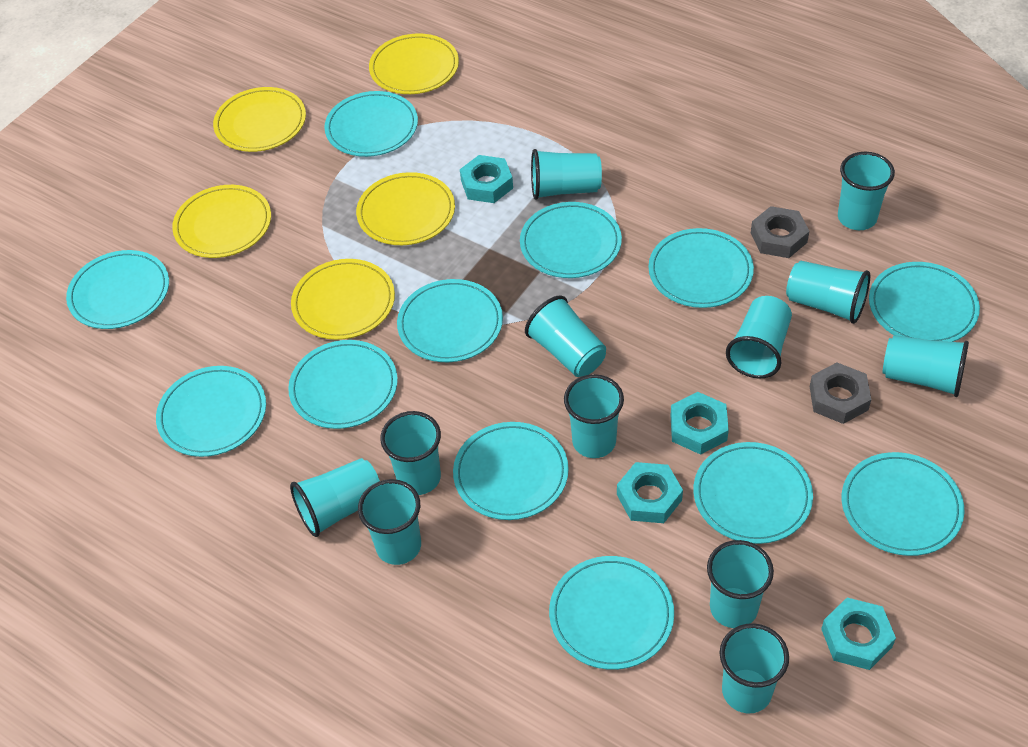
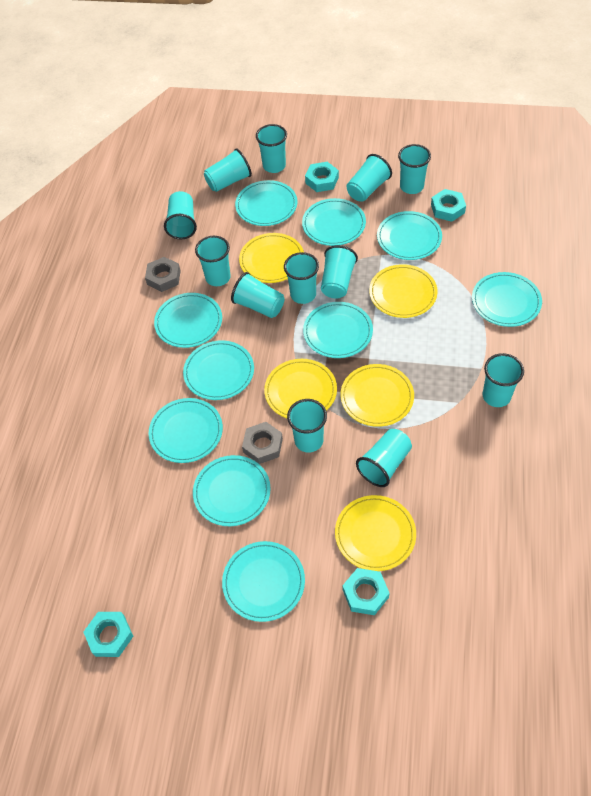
turquoise plate: [66,250,169,329] [156,366,266,457] [288,340,398,429] [324,91,418,157] [397,279,503,362] [453,422,569,520] [520,202,622,278] [549,556,674,670] [649,228,754,308] [694,442,813,544] [841,452,964,556] [869,262,980,342] = 12 -> [149,398,223,463] [154,293,222,348] [183,340,254,400] [193,455,271,526] [222,541,305,622] [235,180,297,226] [302,198,366,246] [303,302,373,358] [377,211,442,260] [472,272,542,327] = 10

